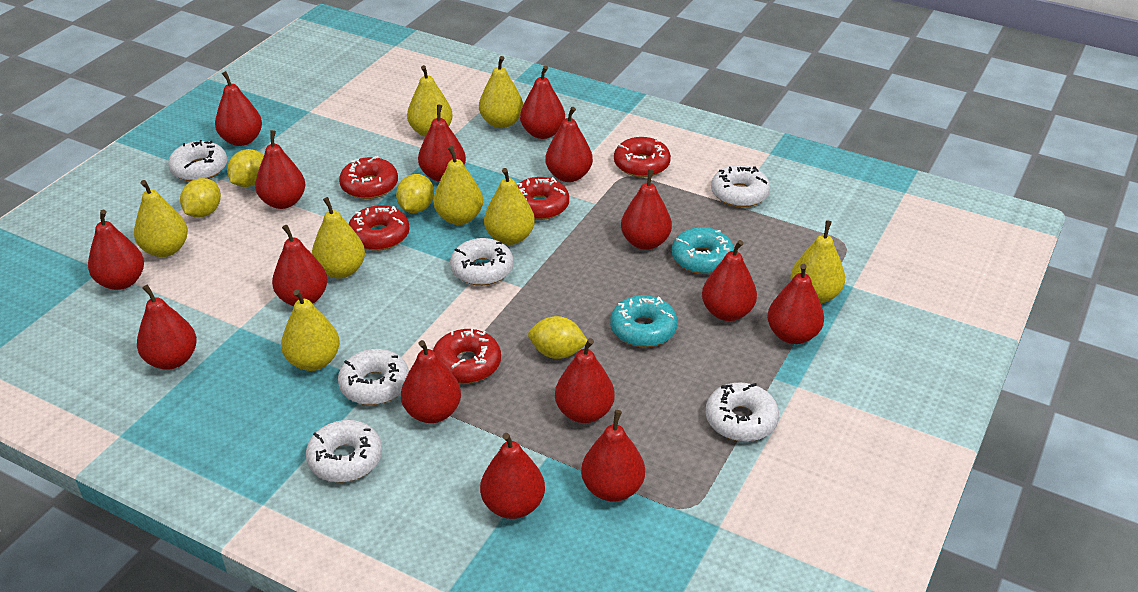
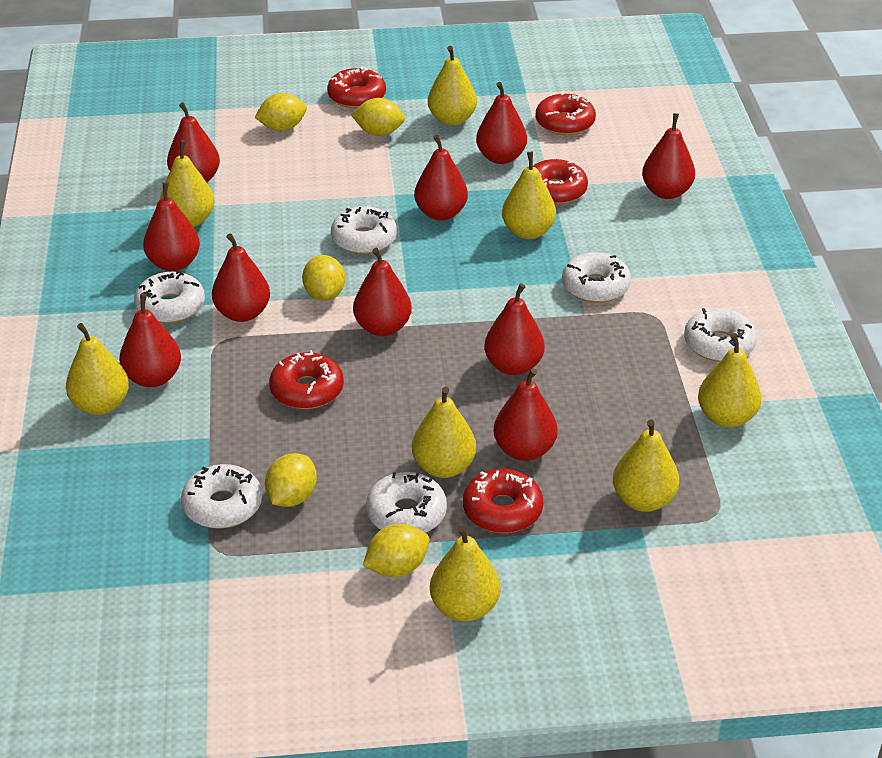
red pear: [88,210,144,290] [137,284,197,370] [215,71,262,146] [255,130,305,209] [272,225,328,306] [401,340,461,423] [418,105,466,182] [480,433,545,519] [520,66,565,139] [545,107,593,182] [555,338,615,423] [581,410,645,501] [621,169,672,250] [702,240,757,321] [767,264,824,344] = 15 -> [119,294,181,387] [143,182,200,271] [167,102,220,182] [212,233,270,322] [353,248,412,336] [414,135,468,221] [476,82,527,164] [484,283,544,375] [494,368,558,461] [642,113,695,199] = 10
turquoise donut: [610,295,678,347] [672,227,734,274] = 2 -> none = 0
yellow lemon: [180,178,221,217] [227,149,264,187] [396,174,434,213] [528,316,587,359] = 4 -> [254,93,307,131] [265,453,317,507] [302,255,345,301] [351,98,405,136] [363,524,429,577] = 5

